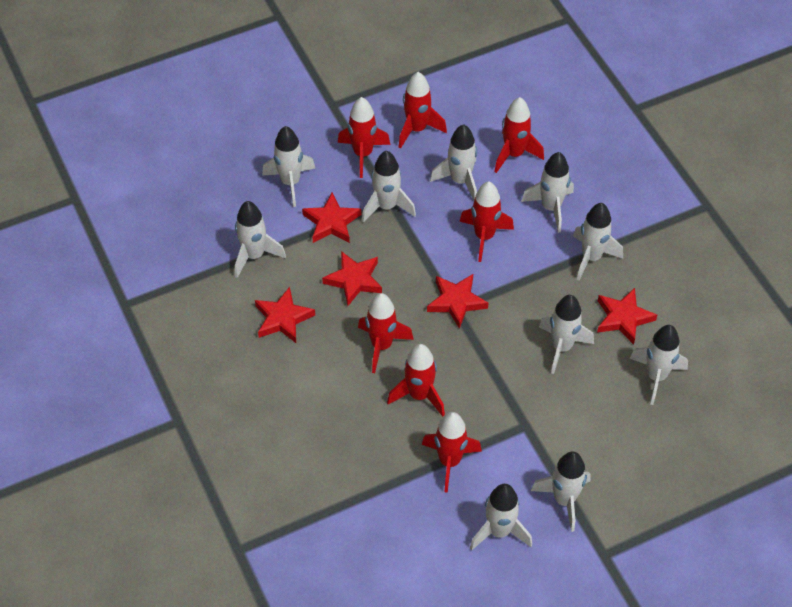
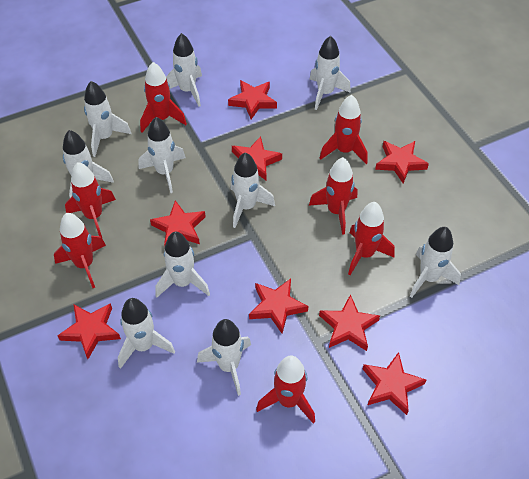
red star: [255,287,315,343] [302,192,361,243] [322,251,382,306] [427,274,488,329] [597,288,657,345] = 5 -> [57,303,121,359] [150,200,206,245] [228,80,277,119] [232,136,282,180] [249,279,308,334] [319,294,380,351] [363,352,426,415] [375,141,429,184] = 8

